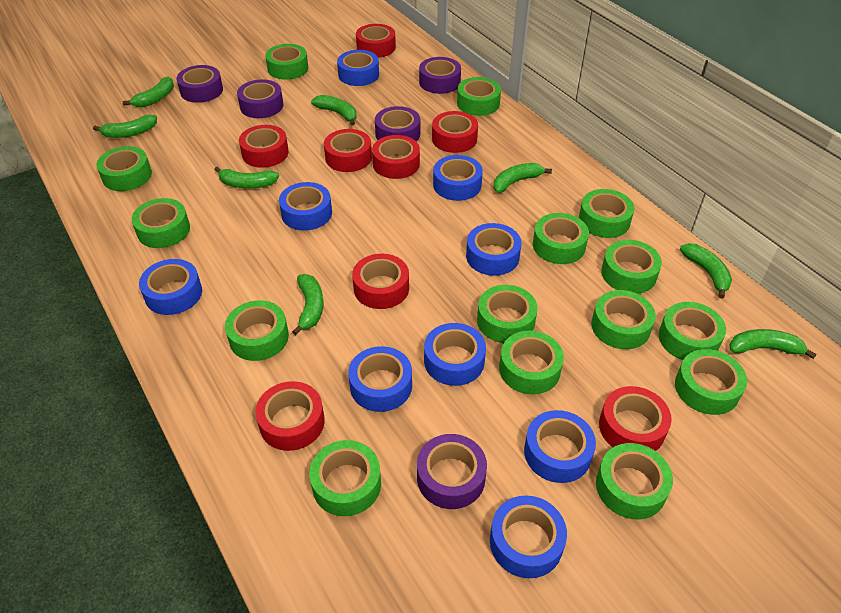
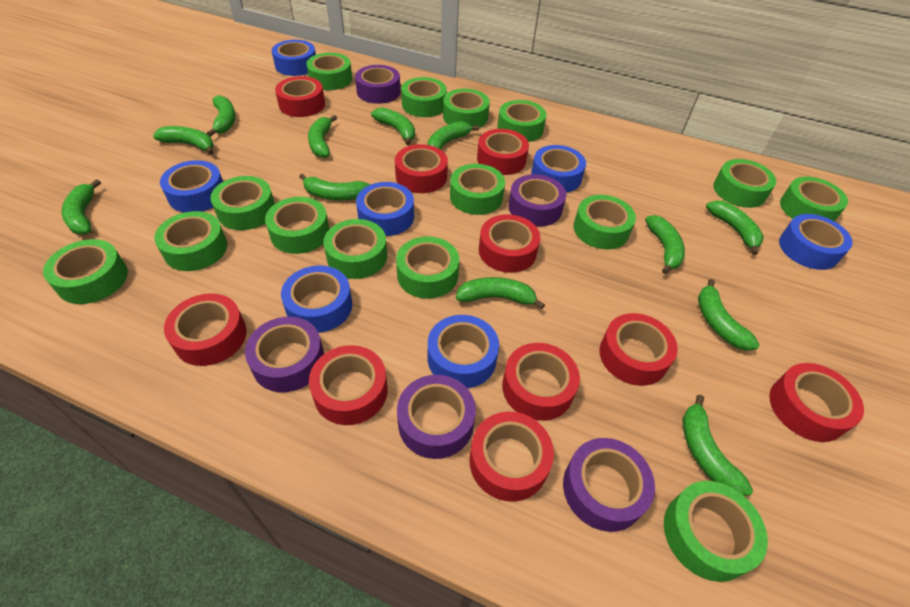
blue tape: [139,259,202,315] [279,182,332,230] [337,50,379,86] [348,346,412,412] [424,323,486,386] [433,155,483,201] [466,223,521,276] [490,495,567,578] [524,410,596,483] = 9 -> [160,160,223,213] [272,40,316,76] [281,266,352,333] [356,182,414,236] [428,315,499,388] [531,145,586,193] [779,214,853,270] = 7
green banana: [93,115,157,138] [123,77,174,108] [214,167,279,188] [292,274,324,335] [311,95,356,125] [493,163,552,193] [680,243,732,299] [730,329,817,359] = 8 -> [62,179,101,235] [153,126,214,155] [207,95,236,137] [299,174,370,200] [308,115,337,158] [371,108,415,145] [427,121,479,150] [456,277,545,310] [645,215,685,274] [682,395,753,496] [698,279,760,351] [706,201,764,255] = 12
red tape: [239,125,289,168] [255,381,325,451] [324,129,372,172] [352,254,409,309] [356,24,396,58] [372,135,420,179] [432,111,478,153] [599,386,672,451] = 8 -> [164,293,247,366] [275,76,325,117] [309,345,388,425] [395,144,448,193] [470,412,554,502] [477,129,529,175] [479,214,540,273] [502,343,580,421] [599,313,678,386] [769,363,864,442] = 10

